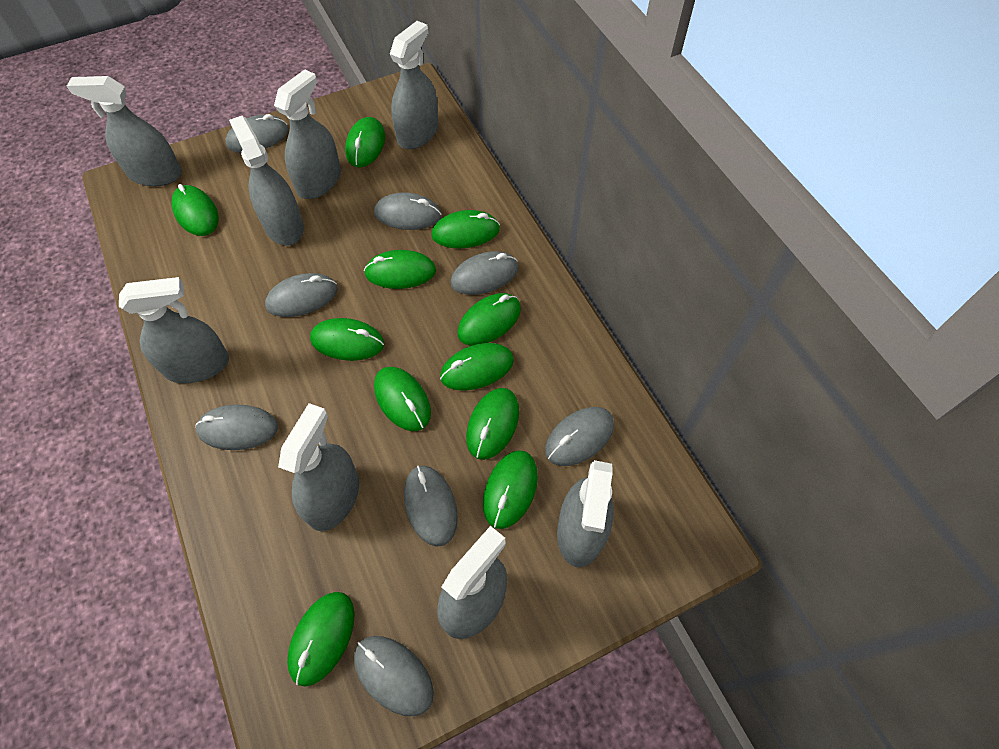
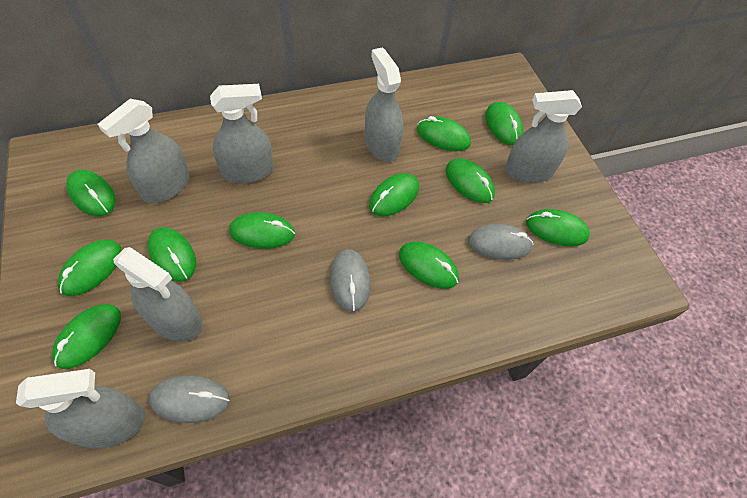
grey mouse: [195,404,278,450] [226,114,288,153] [265,273,338,317] [354,636,434,716] [374,192,441,230] [404,466,458,547] [451,251,518,295] [545,407,614,466] = 8 -> [149,375,230,423] [330,249,371,312] [468,224,533,260] = 3
grey spray bottle: [67,76,182,186] [119,277,229,383] [229,116,304,245] [274,69,341,199] [278,403,359,531] [390,21,438,149] [437,526,507,639] [557,460,614,567] = 8 -> [16,369,145,449] [98,99,190,203] [113,247,203,342] [210,84,274,183] [365,47,403,162] [505,90,582,183] = 6

